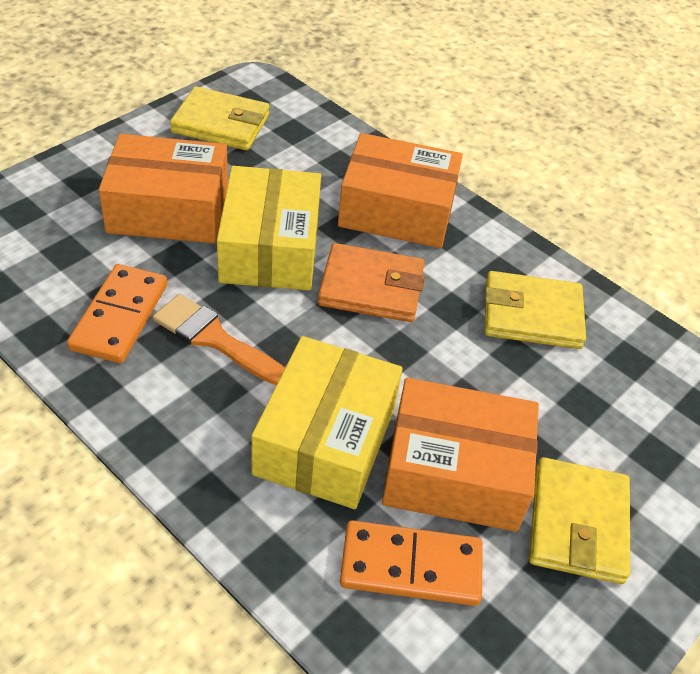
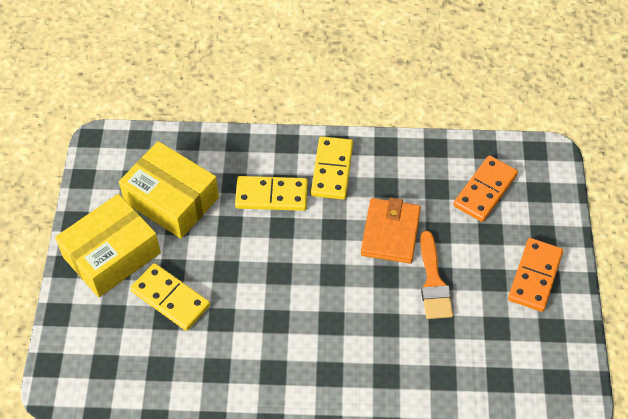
orange box: [99,134,228,243] [338,133,463,248] [382,378,539,532] = 3 -> none = 0
yellow domino: none = 0 -> [130,263,210,331] [235,176,308,211] [311,136,353,200] = 3
yellow wallet: [170,86,269,150] [485,271,586,349] [529,457,630,584] = 3 -> none = 0

